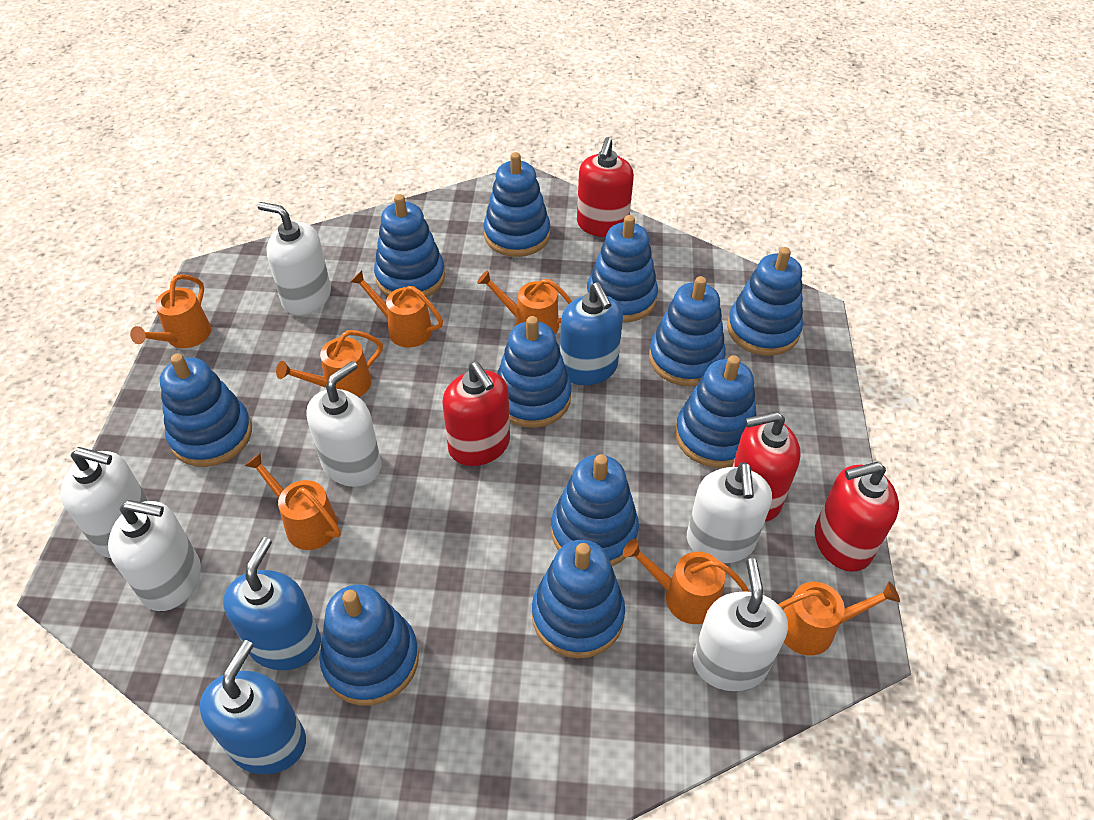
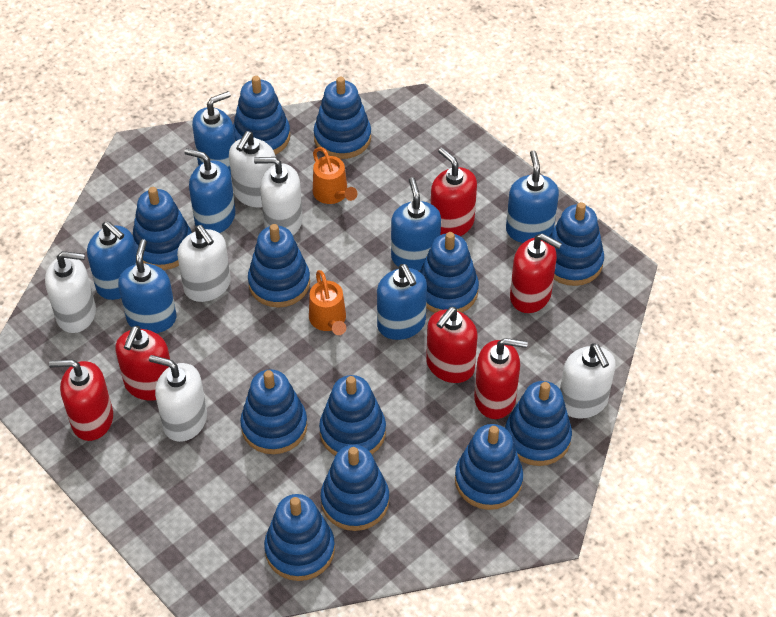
blue soap dispenser: [200,640,306,774] [223,537,321,670] [560,282,623,385] = 3 -> [87,221,137,300] [118,239,176,333] [184,148,235,233] [192,91,235,174] [377,264,427,340] [391,177,441,271] [506,150,559,243] = 7
blue stacking toy: [160,354,252,467] [319,585,419,706] [374,194,445,298] [484,152,550,257] [497,316,571,428] [532,540,625,659] [551,454,639,566] [587,215,658,323] [649,276,726,386] [675,355,757,468] [727,247,803,356] = 11 -> [132,187,192,270] [233,76,290,155] [240,369,307,454] [248,224,310,308] [264,494,335,581] [314,77,371,159] [319,375,386,456] [321,445,389,531] [420,232,479,313] [455,424,523,510] [505,381,572,466] [549,202,604,286] = 12
orange watering can: [130,274,211,348] [245,453,341,550] [276,330,383,397] [350,270,443,348] [477,270,572,334] [623,539,749,624] [778,581,900,656] = 7 -> [309,270,346,335] [313,147,357,204] = 2
red soap dispenser: [442,362,510,466] [577,137,634,237] [732,412,801,522] [815,462,899,572] = 4 -> [49,359,113,441] [115,326,170,400] [426,307,478,383] [431,147,477,236] [474,338,528,419] [510,233,562,313] = 6

